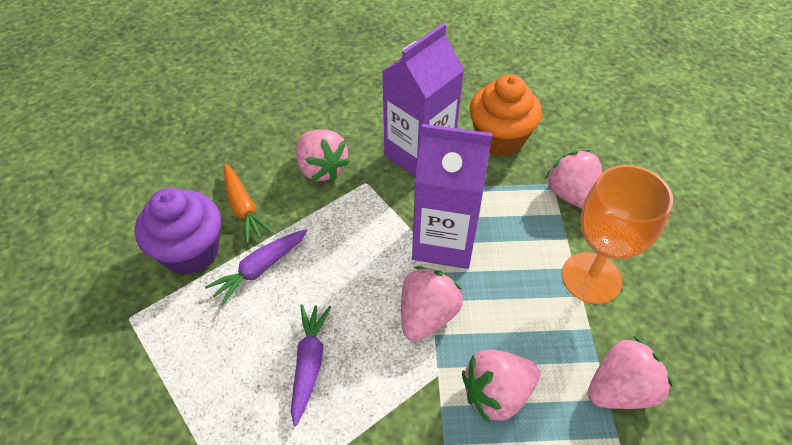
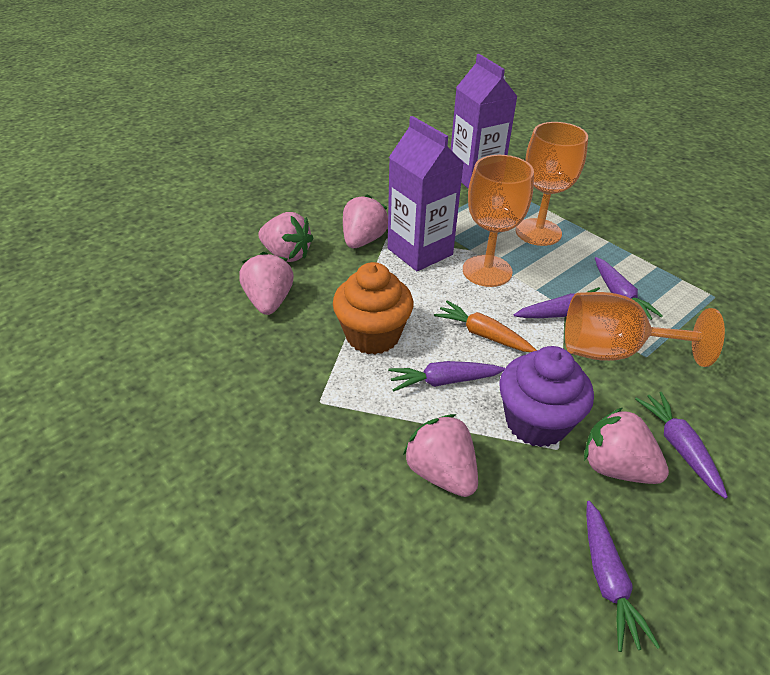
orange goblet: [562,165,673,304] = 1 -> [463,155,534,287] [516,122,588,246] [565,292,725,367] = 3
purple carrot: [205,230,307,306] [291,304,331,426] = 2 -> [388,361,505,392] [514,287,600,318] [586,501,660,652] [595,257,663,320] [635,392,728,499] = 5

